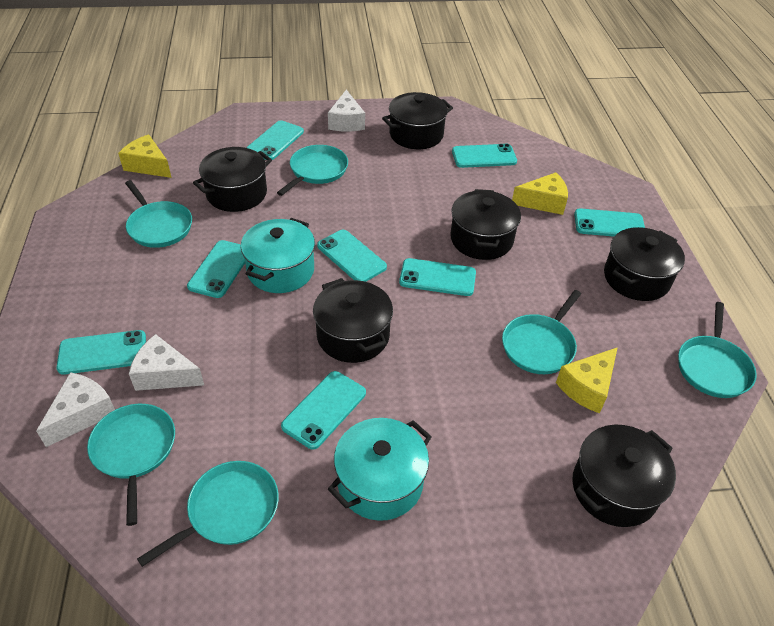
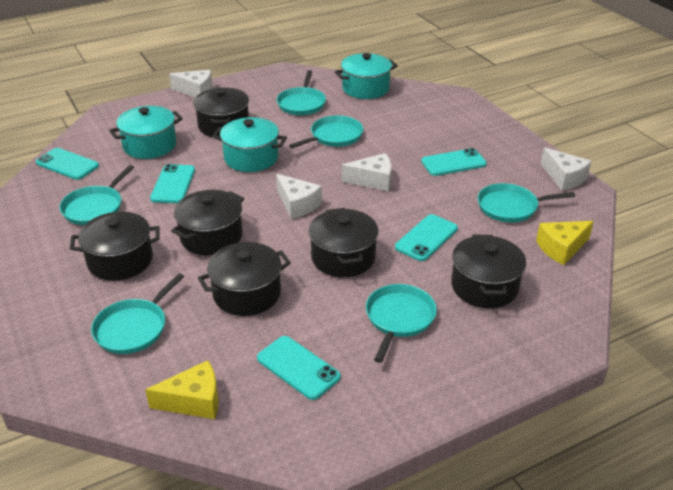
turquoise phone: [56,330,146,375] [187,240,245,298] [247,120,304,160] [281,371,366,450] [317,230,387,282] [399,258,476,296] [452,144,517,168] [574,208,645,237] = 8 -> [36,148,99,180] [150,164,195,203] [257,336,341,400] [395,214,458,261] [421,148,487,176] = 5
turquoise pot: [241,218,315,293] [328,418,432,521] = 2 -> [109,106,183,159] [213,117,287,172] [335,53,398,99] = 3
white cheese: [36,372,115,447] [129,334,204,391] [328,90,365,132] = 3 -> [169,70,212,98] [276,174,322,219] [342,153,392,192] [541,148,592,191] = 4
yellow cheese: [118,135,172,178] [512,172,568,215] [556,347,618,413] = 3 -> [145,360,219,419] [536,221,594,265] = 2

